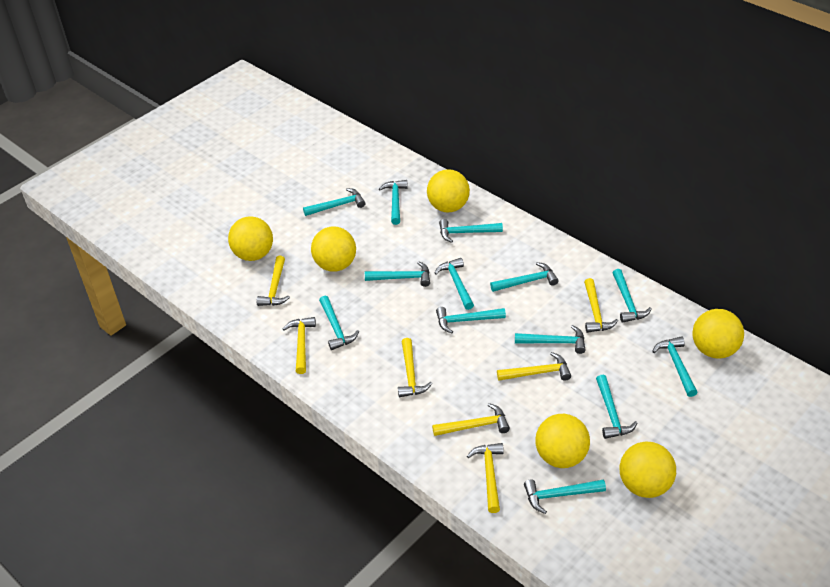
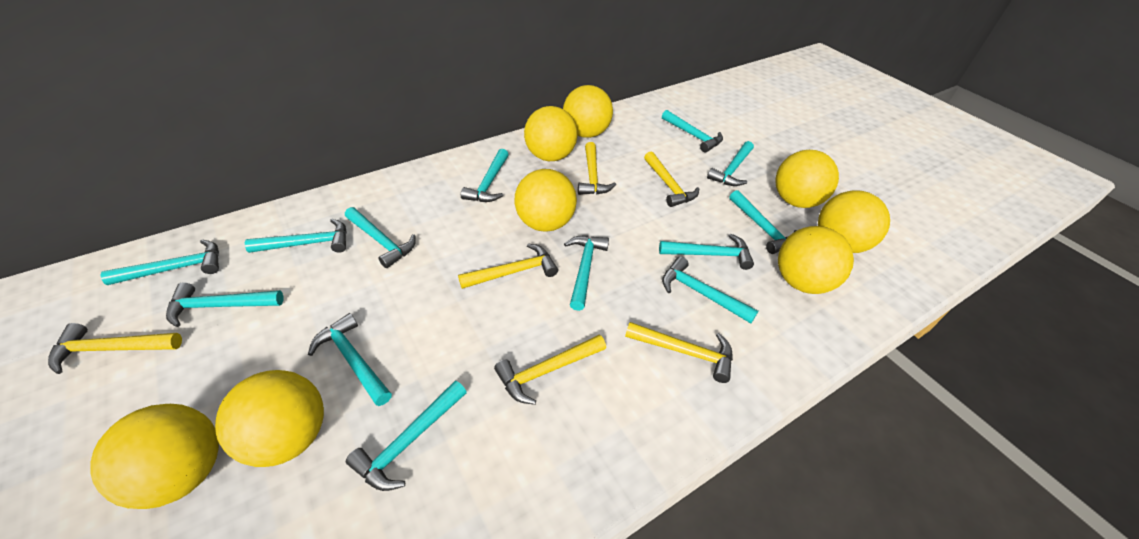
yellow ball: [228,216,273,261] [311,226,356,272] [427,169,470,212] [535,414,590,468] [619,441,676,498] [692,309,744,358] = 6 -> [91,404,219,509] [215,370,324,467] [515,169,577,232] [524,106,578,161] [563,85,613,138] [775,150,839,208] [778,226,854,294] [818,190,890,253] = 8
yellow hammer: [256,256,290,306] [283,317,316,374] [398,338,432,397] [432,403,510,436] [467,443,504,513] [497,352,571,381] [584,278,618,333] = 7 -> [48,323,182,374] [458,243,558,289] [494,335,606,405] [578,142,616,195] [625,322,733,383] [644,151,699,207] = 6

